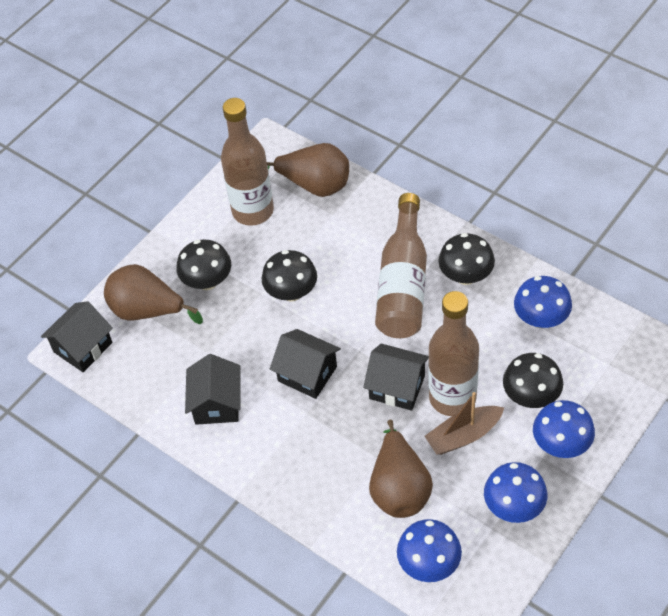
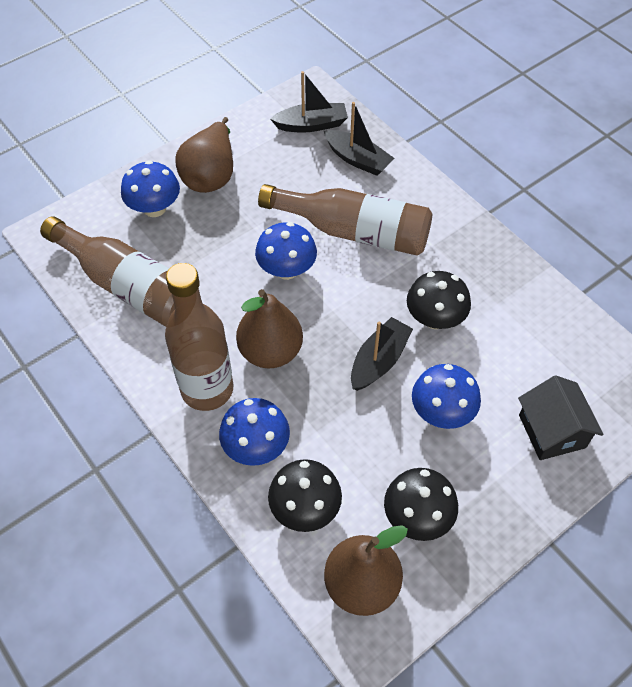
black boat: none = 0 -> [270,71,348,133] [324,102,394,176] [351,317,413,391] = 3
black house: [41,301,113,372] [185,354,241,425] [270,329,341,399] [363,344,429,411] = 4 -> [518,375,604,460] = 1
black mushroom: [176,239,231,290] [262,250,317,302] [438,233,495,285] [503,353,563,408] = 4 -> [268,459,342,532] [384,468,458,541] [407,271,471,329] = 3
brown boat: [425,392,504,455] = 1 -> none = 0

